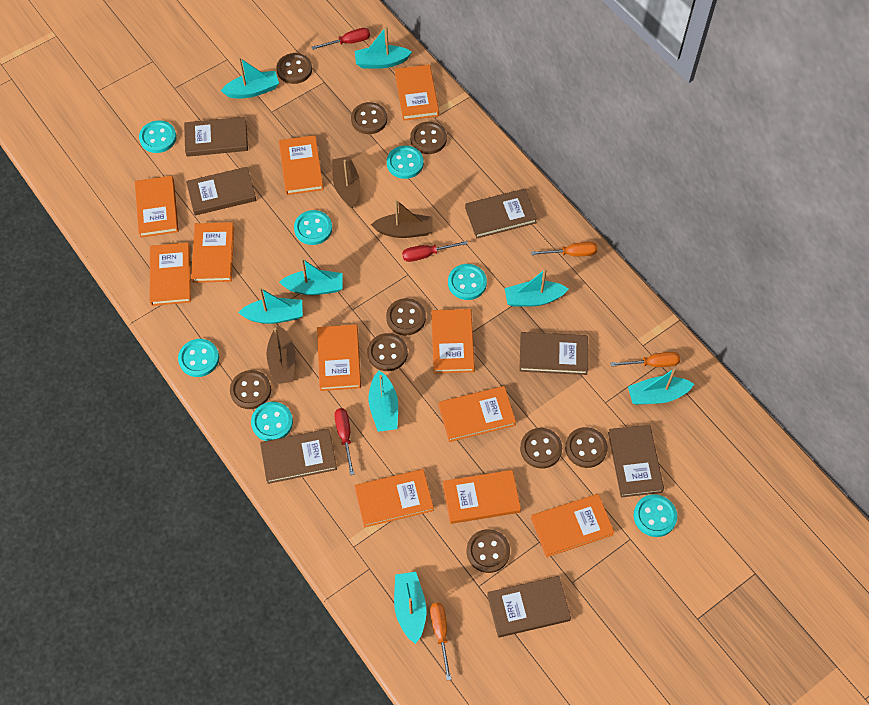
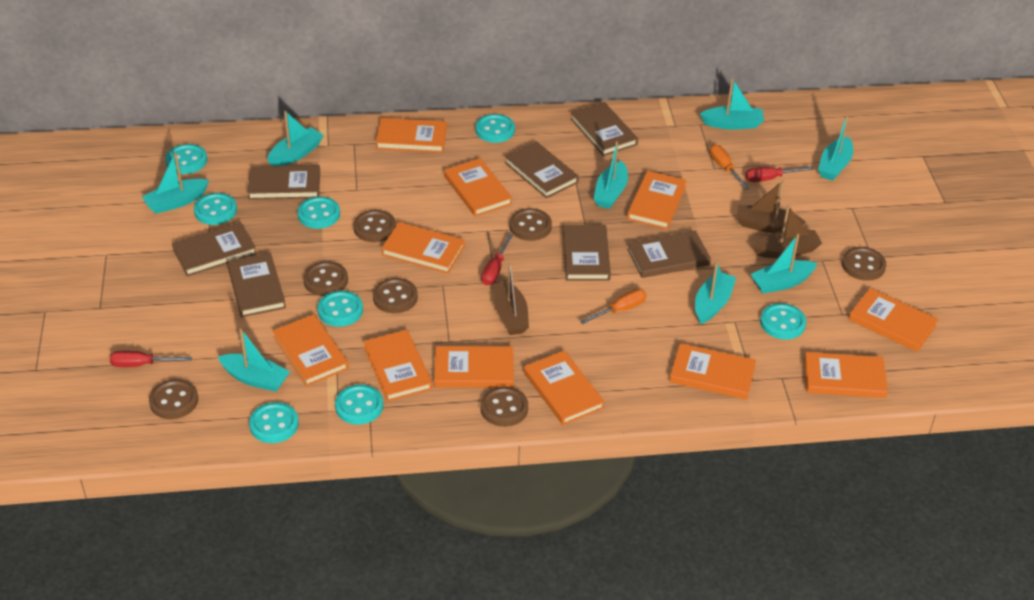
brown button: [230,370,271,409] [276,53,312,84] [351,102,387,134] [367,333,408,371] [386,298,426,335] [410,122,447,154] [467,529,510,573] [520,428,562,469] [565,427,608,468] = 9 -> [149,379,198,419] [303,261,348,296] [353,210,396,242] [373,278,418,313] [480,386,528,427] [509,208,552,241] [842,247,886,281] = 7
orange screwdriver: [430,603,451,681] [531,242,597,256] [611,352,680,367] = 3 -> [580,289,647,324] [710,144,749,190] = 2
turquoise button: [139,120,177,153] [178,339,219,377] [251,402,293,441] [294,210,332,245] [387,146,424,179] [448,264,487,300] [634,494,677,537] = 7 -> [165,144,207,174] [194,193,237,225] [249,402,299,443] [297,197,340,229] [317,291,363,327] [335,384,383,425] [475,114,515,143] [760,303,806,340] = 8

